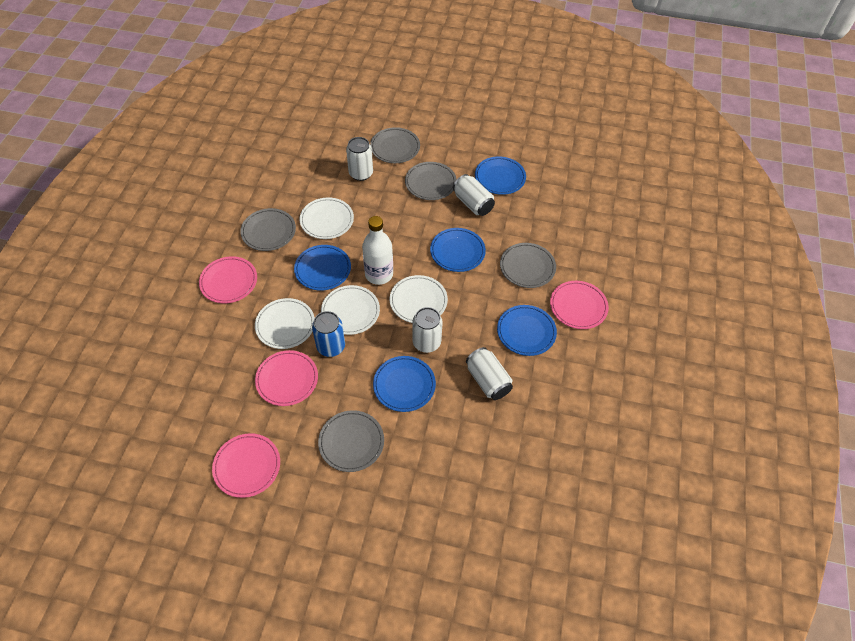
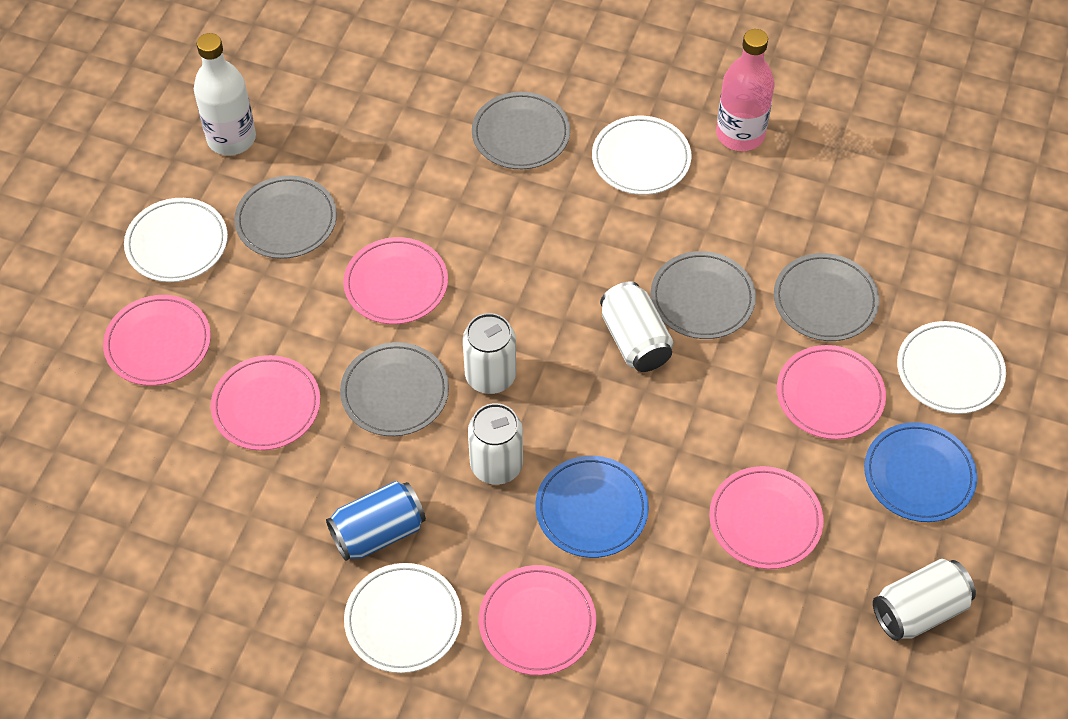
blue plate: [294,245,351,290] [373,356,436,412] [430,228,486,272] [475,156,526,195] [497,305,557,356] = 5 -> [535,456,649,558] [864,422,977,522] = 2
pink bottle: none = 0 -> [716,29,774,151] = 1
pink plate: [199,256,257,303] [212,433,280,498] [255,350,318,406] [550,281,609,329] = 4 -> [103,295,211,386] [211,355,320,450] [343,237,448,324] [479,565,596,675] [709,466,824,569] [777,345,886,440] = 6

